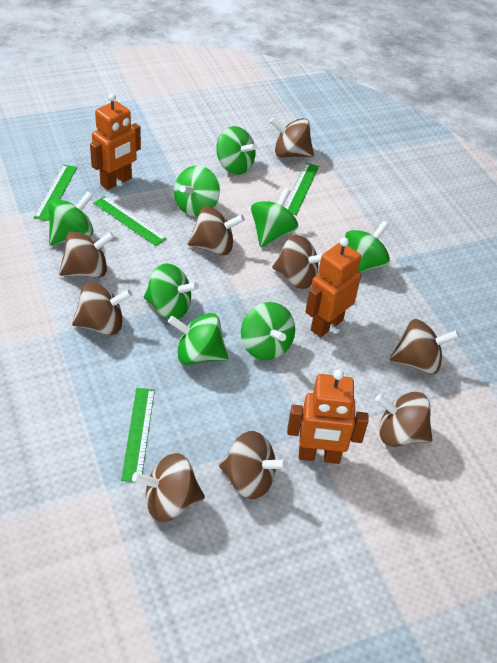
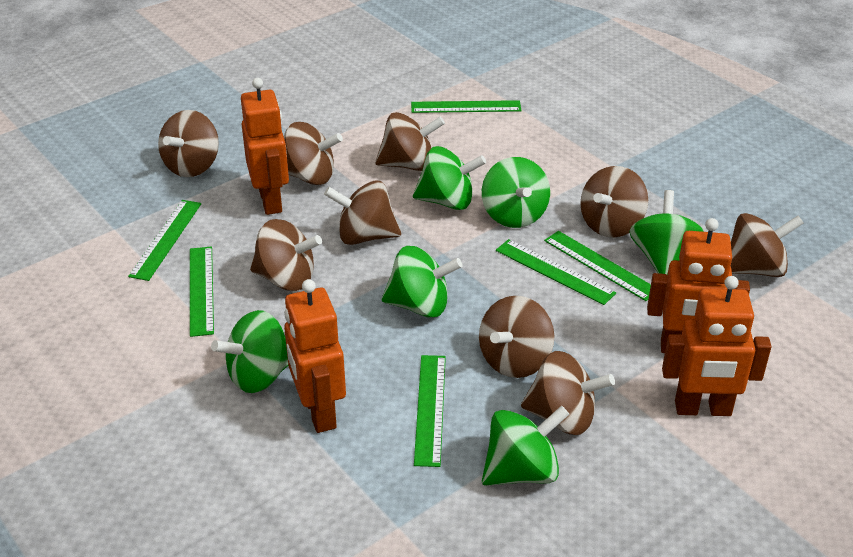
green ruler: [33,165,77,221] [94,196,167,246] [121,388,155,482] [284,163,319,215] = 4 -> [128,200,201,281] [190,246,214,337] [411,100,522,113] [414,355,446,467] [496,239,616,305] [544,231,651,301] = 6
green spinning top: [48,192,93,246] [144,263,199,319] [168,313,228,365] [174,165,220,216] [216,126,257,175] [241,302,295,360] [251,188,298,247] [345,221,390,273] = 8 -> [211,310,288,393] [382,246,463,318] [413,146,486,210] [482,157,550,228] [482,405,569,486] [629,190,704,274] = 6
orange robot: [90,93,141,190] [287,369,369,464] [305,237,361,337] = 3 -> [241,78,289,215] [284,279,346,433] [647,218,750,353] [662,276,772,416] = 4

